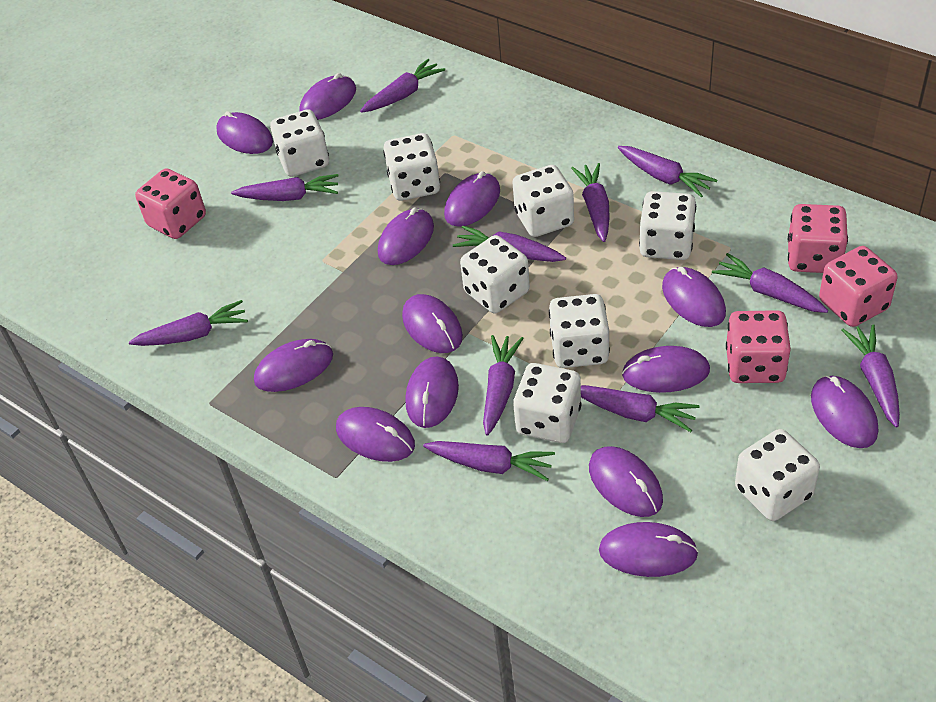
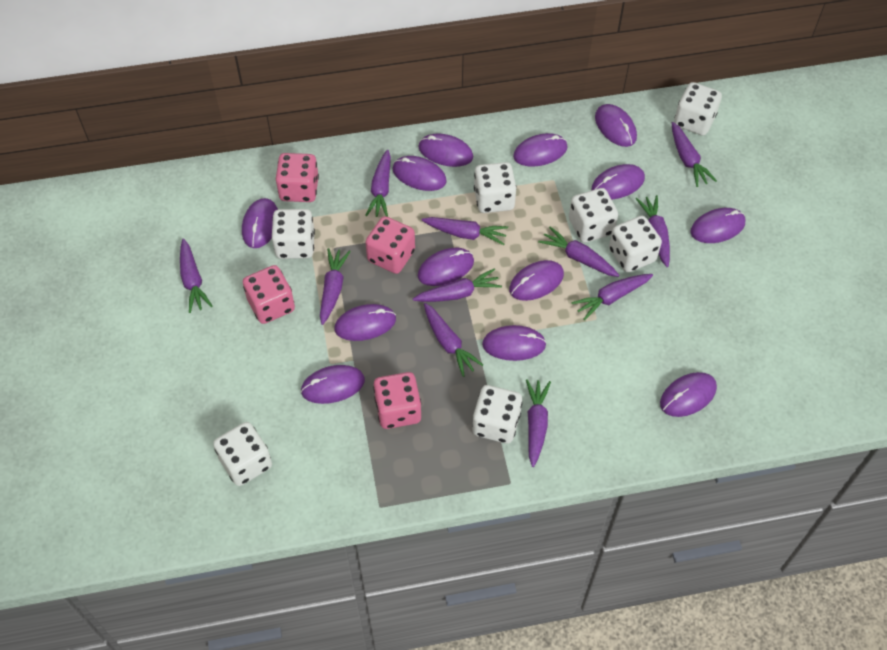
white dice: [270,109,329,177] [383,133,440,201] [460,235,530,313] [512,165,574,237] [513,363,582,443] [549,294,610,368] [639,191,696,260] [735,429,820,521] = 8 -> [213,422,272,486] [272,209,315,259] [472,385,522,444] [474,162,517,213] [569,188,618,243] [609,216,662,273] [674,82,722,136] = 7

